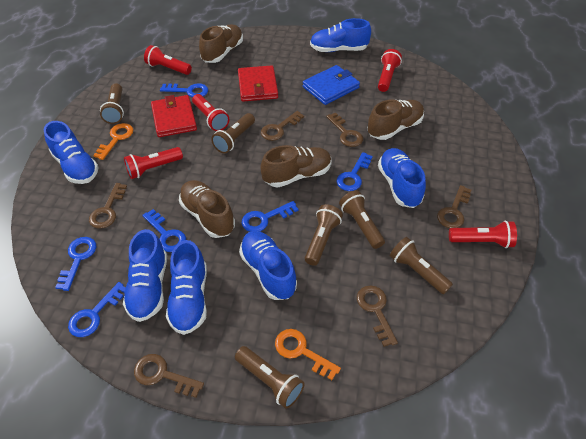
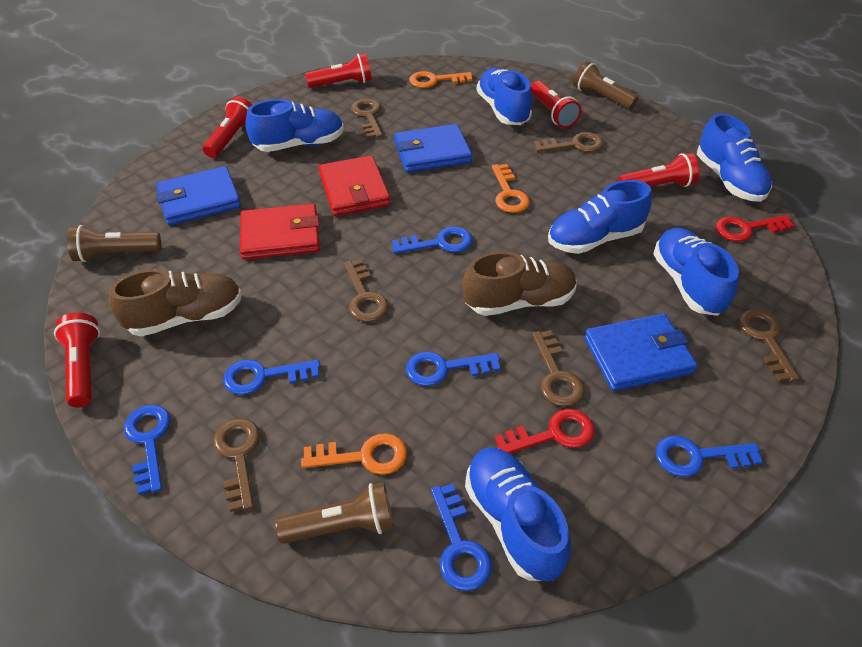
blue wallet: [303,65,360,105] = 1 -> [156,166,241,225] [394,124,472,173] [585,313,697,391] = 3
brown flashlight: [100,83,124,124] [211,113,255,153] [235,346,305,409] [305,204,343,266] [339,190,385,249] [390,237,453,294] = 6 -> [67,225,161,262] [275,482,394,544] [573,61,639,109] = 3
brown shoe: [179,180,235,238] [199,24,243,63] [260,145,332,188] [367,99,424,140] = 4 -> [109,269,242,336] [463,252,577,316] = 2
orange key: [93,123,133,160] [275,329,341,380] = 2 -> [301,433,407,475] [410,71,473,88] [492,164,530,213] = 3
red key: none = 0 -> [495,409,594,453] [716,215,795,242] = 2

